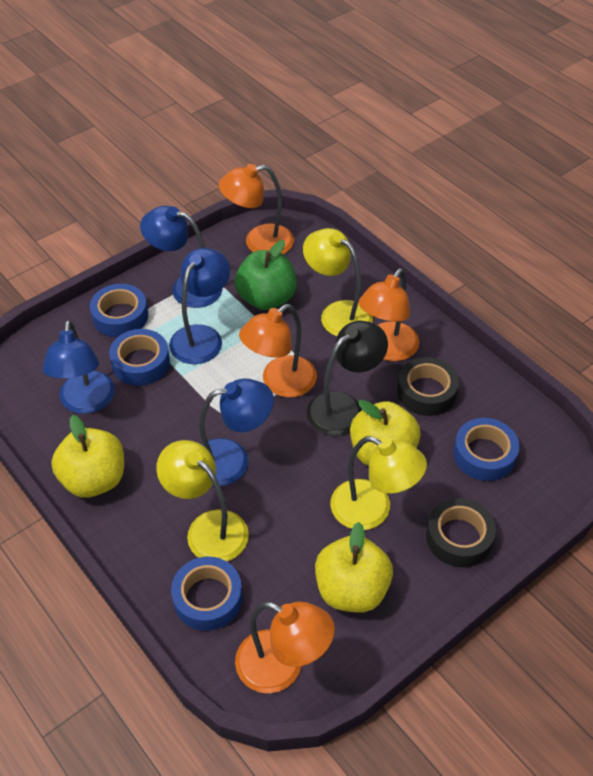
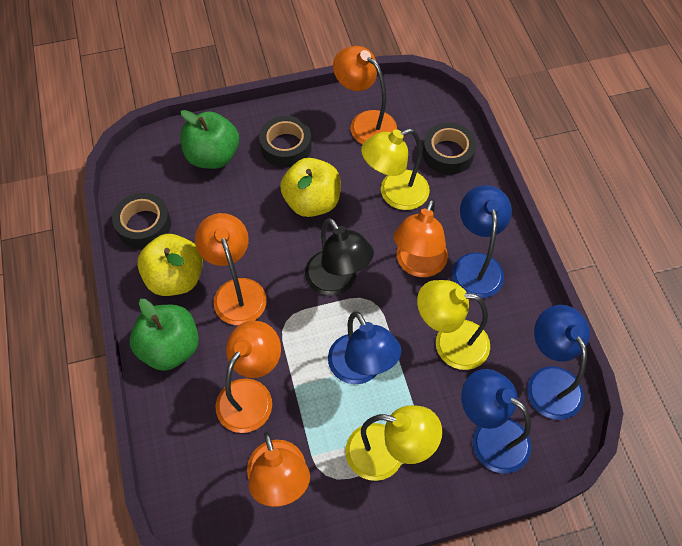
black tape: [397,357,459,416] [426,498,496,567] = 2 -> [112,193,171,249] [259,116,312,167] [423,122,476,175] = 3
blue tape: [90,284,148,337] [109,329,170,386] [171,557,242,631] [453,418,519,481] = 4 -> none = 0
green apple: [235,240,297,310] = 1 -> [130,299,199,371] [180,110,239,169] = 2
orange lamp: [219,164,294,254] [235,602,335,693] [239,304,317,398] [358,268,419,361] = 4 -> [195,213,267,325] [216,320,281,433] [247,431,310,507] [333,46,397,144] [394,199,448,277] = 5
yellow apple: [51,415,124,498] [315,522,393,613] [350,400,421,466] = 3 -> [137,234,203,296] [280,158,341,217] = 2

